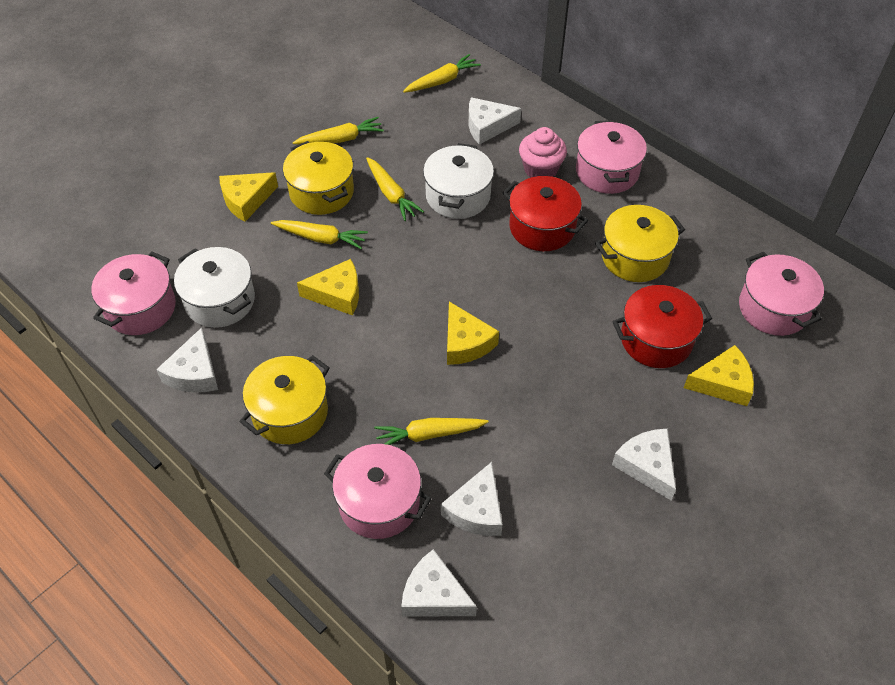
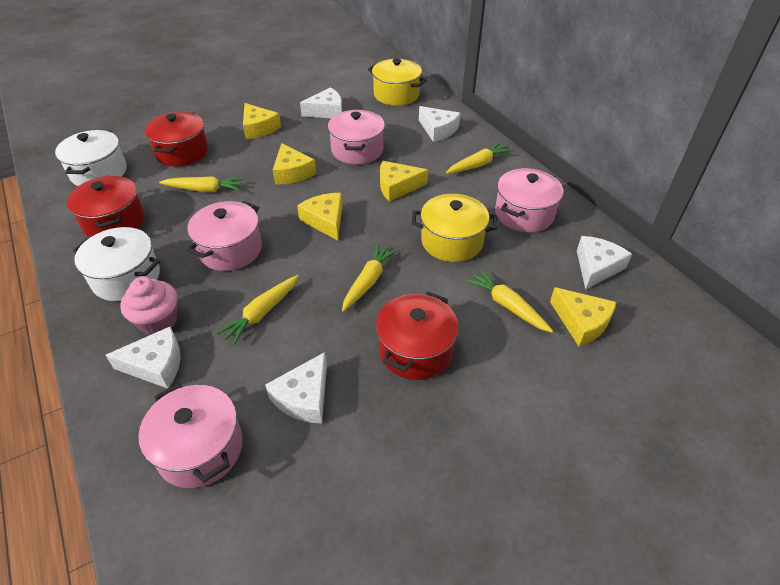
red pot: [503,176,588,251] [612,285,712,368] = 2 -> [67,175,145,238] [145,112,208,167] [376,292,459,380] = 3
yellow cheese: [219,172,278,222] [297,259,359,316] [447,301,499,365] [684,345,754,406] = 4 -> [243,103,281,139] [273,143,316,184] [297,193,343,241] [380,161,428,202] [550,287,616,347] = 5
yellow pot: [240,355,330,444] [283,141,354,215] [595,205,685,282] = 3 -> [368,58,427,106] [412,194,498,262] = 2

